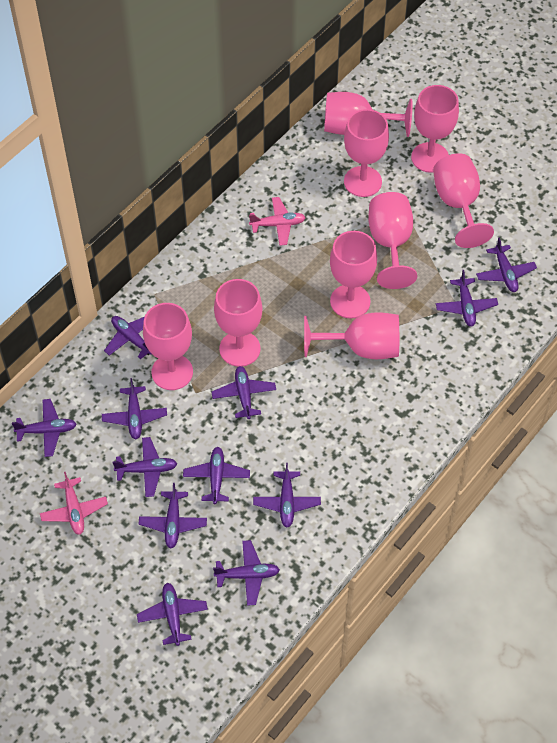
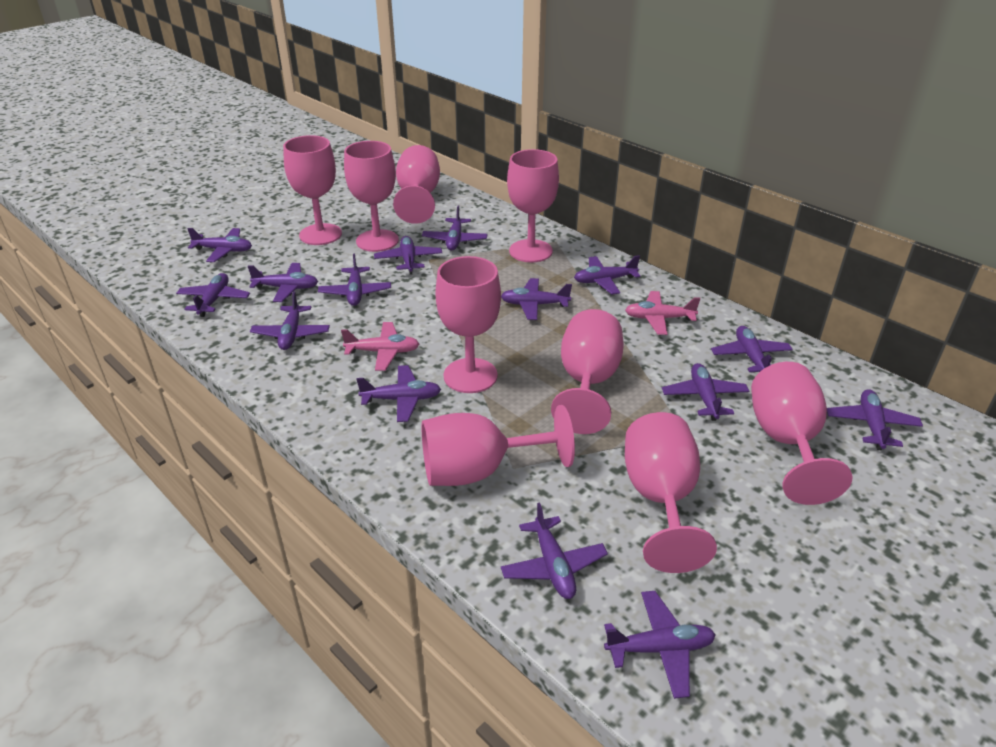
purple plane: [12,399,76,457] [102,378,167,439] [104,316,152,359] [112,437,177,497] [137,583,208,646] [139,483,207,548] [183,447,250,504] [212,366,276,419] [213,540,280,606] [253,463,321,528] [436,270,498,327] [476,237,537,292] = 12 -> [176,273,250,317] [187,228,252,262] [248,263,318,302] [250,291,330,350] [318,254,391,306] [356,365,441,422] [374,236,442,275] [422,205,488,251] [501,278,572,320] [501,502,608,599] [574,255,640,294] [604,591,716,699] [662,363,749,421] [711,326,793,372] [827,389,923,450] = 15

